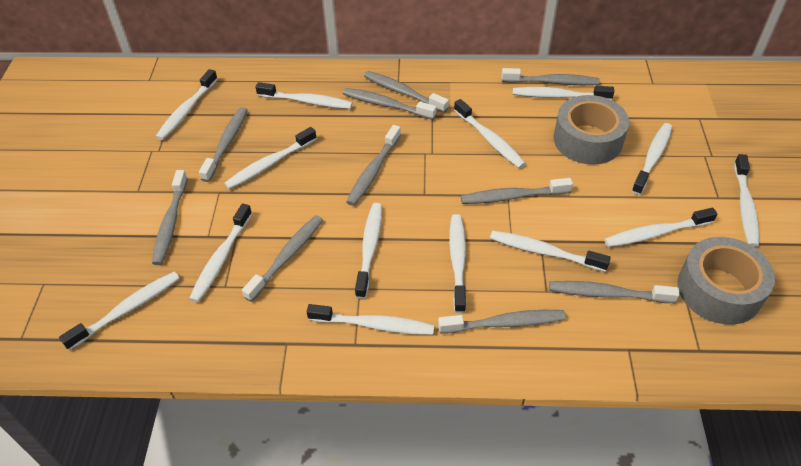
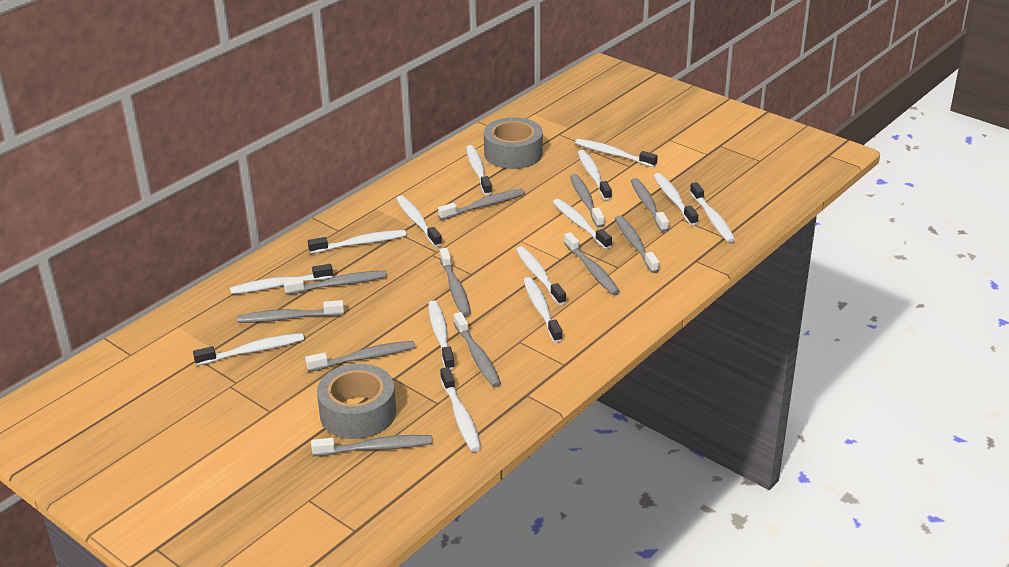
grey toothbrush: [152,170,188,265] [199,107,248,182] [242,215,323,302] [343,88,437,120] [346,125,401,206] [364,71,449,113] [438,310,566,334] [461,178,573,204] [502,68,600,85] [549,281,679,303] = 10 -> [237,300,344,323] [283,270,387,295] [305,341,415,372] [311,435,432,456] [438,189,525,220] [439,248,471,317] [454,312,501,387] [564,232,620,295] [570,174,605,228] [615,216,660,273] [631,178,669,232] = 11

